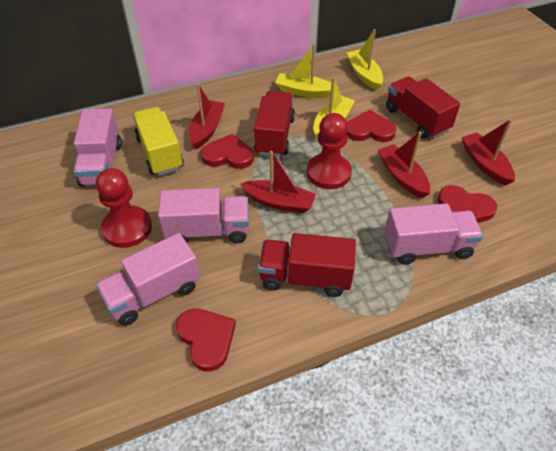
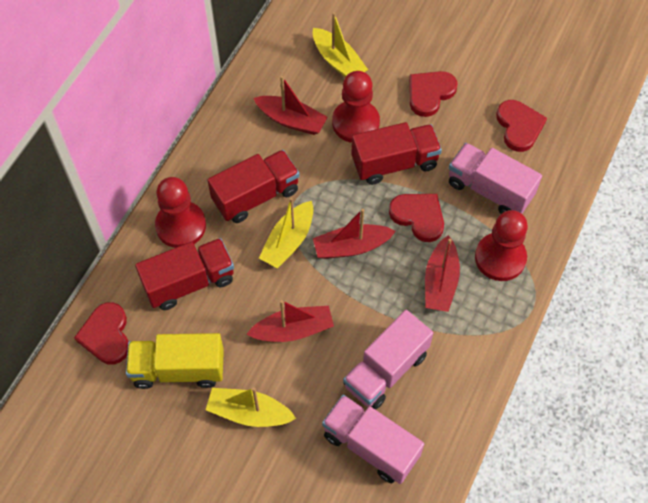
pink truck: [74,108,122,187] [96,233,200,326] [158,188,249,244] [384,203,483,265] = 4 -> [322,395,424,484] [343,310,433,410] [449,143,542,214] = 3
red pawn: [96,168,152,248] [307,113,352,189] = 2 -> [155,177,206,248] [332,71,380,143] [475,210,528,281] = 3

